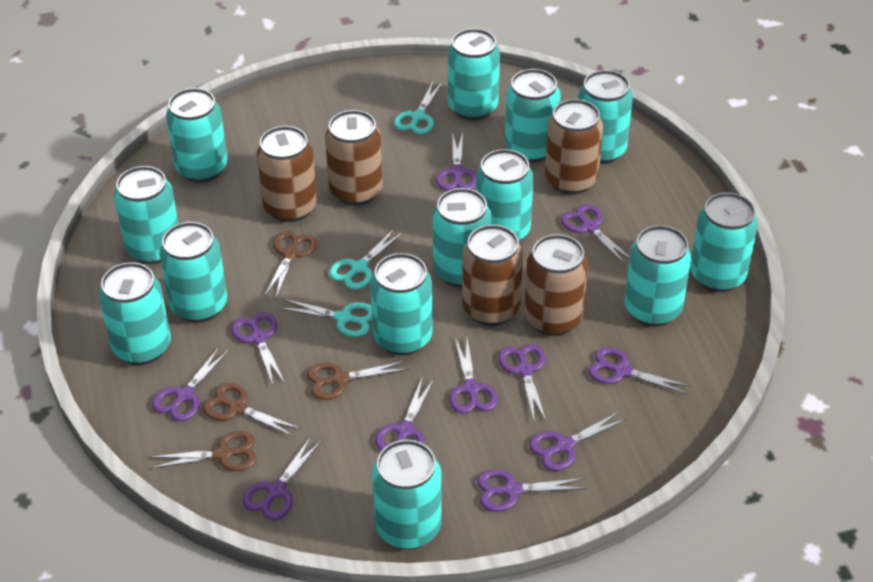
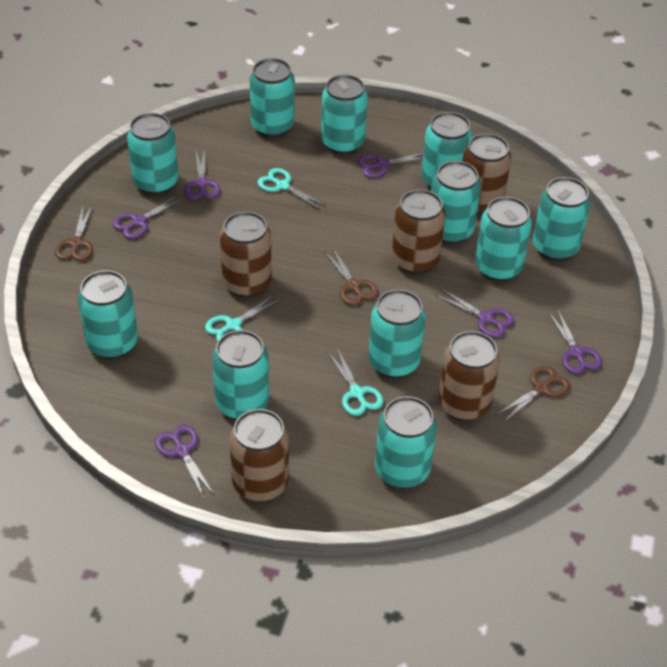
brown scissors: [149,431,257,471] [202,383,301,437] [264,231,317,298] [307,361,408,400] = 4 -> [55,206,93,261] [324,248,378,305] [496,366,570,422] = 3
purple scissors: [152,347,229,421] [231,312,285,385] [242,437,322,520] [375,379,434,451] [436,133,476,190] [449,338,498,414] [477,469,587,512] [498,344,546,421] [529,411,627,471] [561,204,630,265] [588,347,691,394] = 11 -> [113,194,184,239] [155,425,214,498] [184,148,221,200] [358,153,423,178] [435,289,514,338] [548,310,602,374] = 6
turquoise can: [99,262,171,365] [114,166,179,264] [159,222,227,323] [166,88,228,183] [370,253,433,355] [372,440,442,549] [433,188,491,287] [448,28,500,120] [476,149,533,242] [505,69,561,163] [578,70,633,164] [625,225,691,327] [690,192,758,292] = 13 -> [78,270,138,359] [127,113,178,195] [212,330,269,420] [250,58,295,138] [321,74,368,155] [368,289,426,378] [375,396,437,489] [421,112,473,189] [431,161,481,244] [475,197,532,281] [533,177,590,261] = 11

